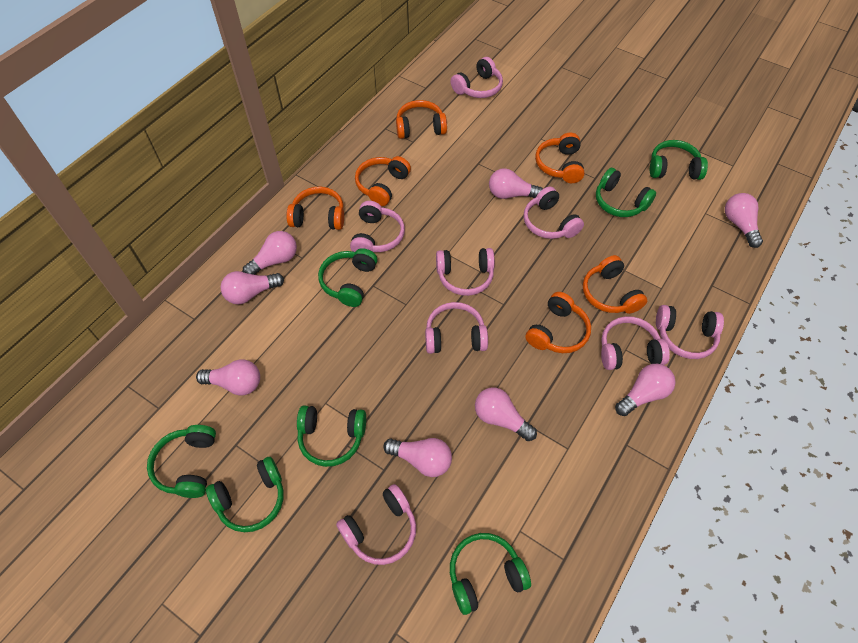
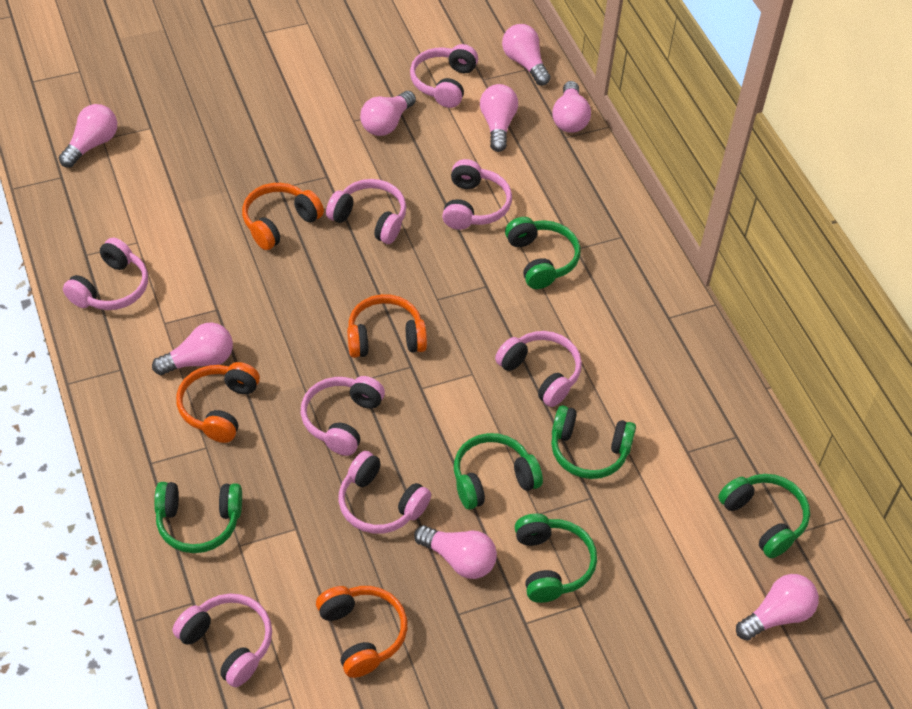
green headphones: [147,425,216,498] [206,457,284,532] [297,405,366,467] [318,248,378,307] [450,533,531,615] [596,168,656,217] [650,140,708,180] = 7 -> [154,482,242,553] [454,433,543,510] [505,217,581,289] [515,514,597,603] [551,405,636,479] [718,474,810,558] = 6
orange headphones: [286,186,344,230] [355,156,411,206] [396,100,447,139] [525,292,591,353] [535,132,585,183] [583,255,647,314] = 6 -> [176,362,260,443] [242,183,324,250] [316,586,407,678] [347,294,427,358] = 4

